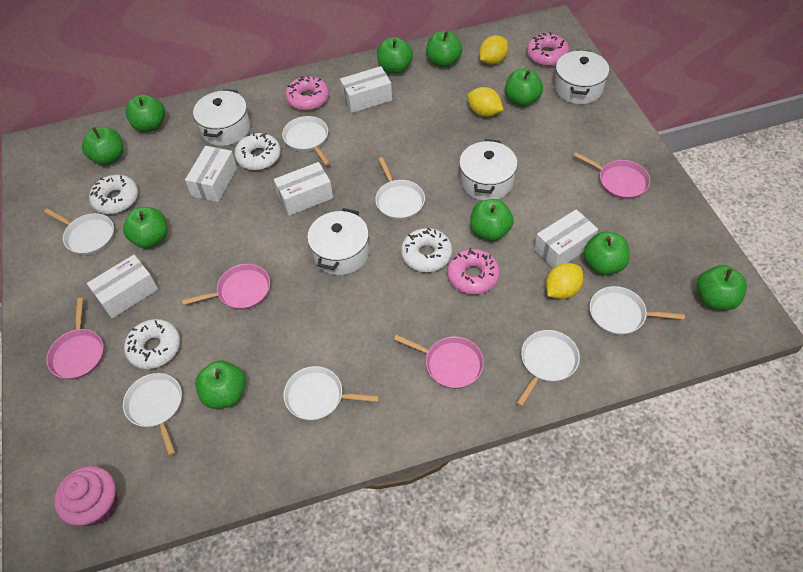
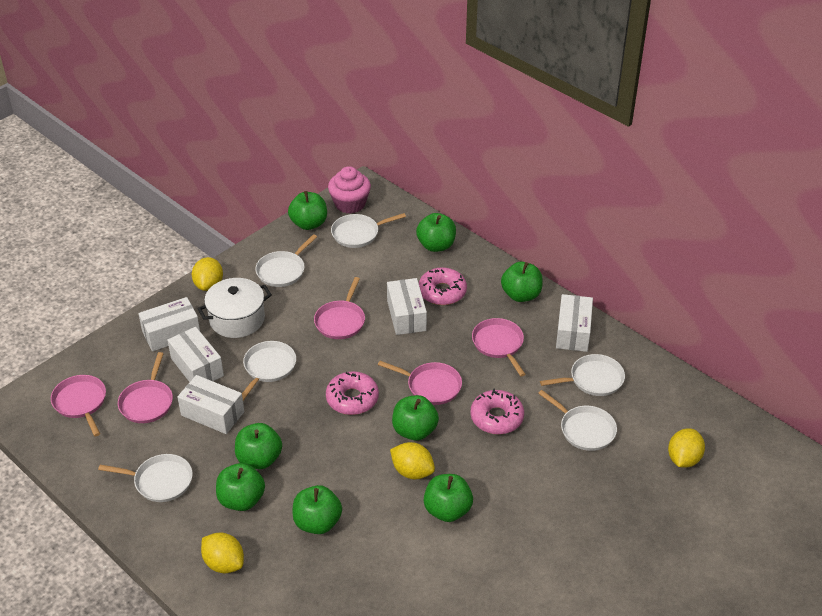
green apple: [82,127,123,165] [123,207,167,248] [126,94,165,132] [195,360,246,409] [377,37,413,74] [426,31,462,68] [470,199,514,241] [505,69,543,107] [583,231,630,275] [697,265,747,310] = 10 -> [216,463,265,511] [235,423,282,469] [288,191,327,230] [293,485,342,534] [392,395,439,441] [416,213,456,252] [424,474,473,522] [501,262,543,302] = 8
pink pan: [46,298,104,380] [182,264,270,310] [394,334,484,389] [573,152,650,199] = 4 -> [51,375,106,437] [118,352,173,423] [314,277,365,339] [378,361,462,405] [472,318,525,377] = 5
white donut: [89,175,138,214] [124,319,180,369] [234,132,281,170] [401,228,452,272] = 4 -> none = 0
white pan: [44,208,114,255] [123,373,182,456] [282,116,330,165] [283,366,379,421] [375,157,425,220] [516,330,580,407] [590,286,685,335] = 7 -> [98,454,193,502] [242,341,296,401] [255,234,317,287] [331,213,406,248] [538,390,617,451] [540,354,625,396] = 6
white pot: [193,89,250,146] [307,208,369,275] [459,139,518,201] [554,50,609,104] = 4 -> [197,278,272,338] = 1
yellow lemon: [467,87,503,117] [479,35,509,65] [546,263,583,299] = 3 -> [192,257,223,291] [201,532,244,573] [390,442,435,479] [668,428,705,468] = 4

